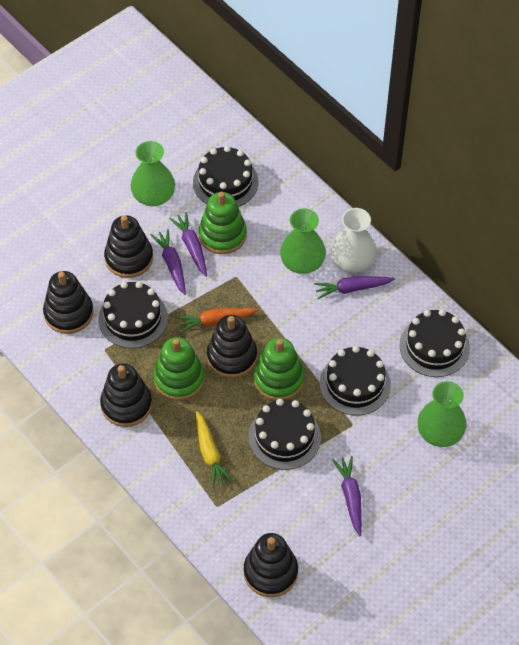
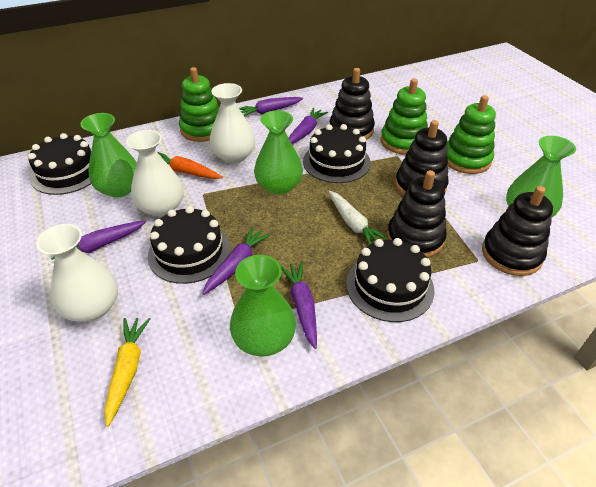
black cake: [99,281,168,348] [193,146,259,207] [249,399,321,470] [320,346,391,415] [399,309,470,377] = 5 -> [28,133,91,195] [148,206,231,284] [303,124,371,183] [346,238,434,322] = 4
black stacking toy: [43,271,94,334] [100,363,152,427] [104,215,153,278] [207,315,257,378] [244,533,298,597] = 5 -> [330,68,375,140] [387,170,447,258] [395,120,449,196] [482,186,553,276] = 4
green vase: [131,141,175,206] [280,208,326,274] [418,381,466,447] = 3 -> [80,113,137,198] [230,255,296,357] [254,110,303,195] [506,136,576,217] = 4
purple carrot: [151,229,186,295] [169,212,207,277] [314,276,395,299] [332,456,362,536] = 4 -> [51,221,146,260] [202,226,271,295] [239,97,303,116] [280,261,317,349] [288,108,328,144] = 5
white carrot: none = 0 -> [328,190,389,245] = 1
white vase: [331,208,376,273] = 1 -> [36,224,118,322] [126,130,184,217] [209,83,255,164] = 3

